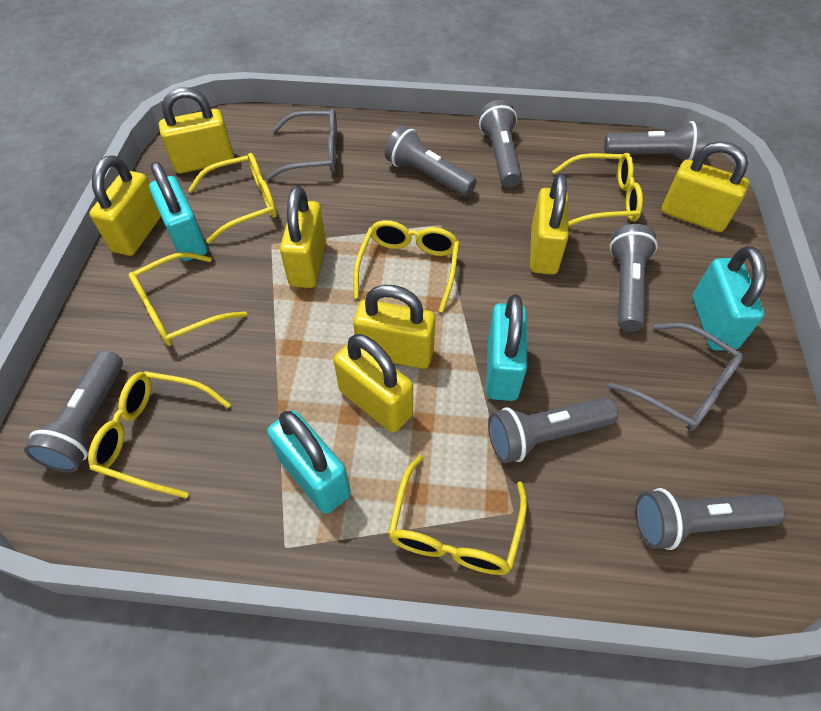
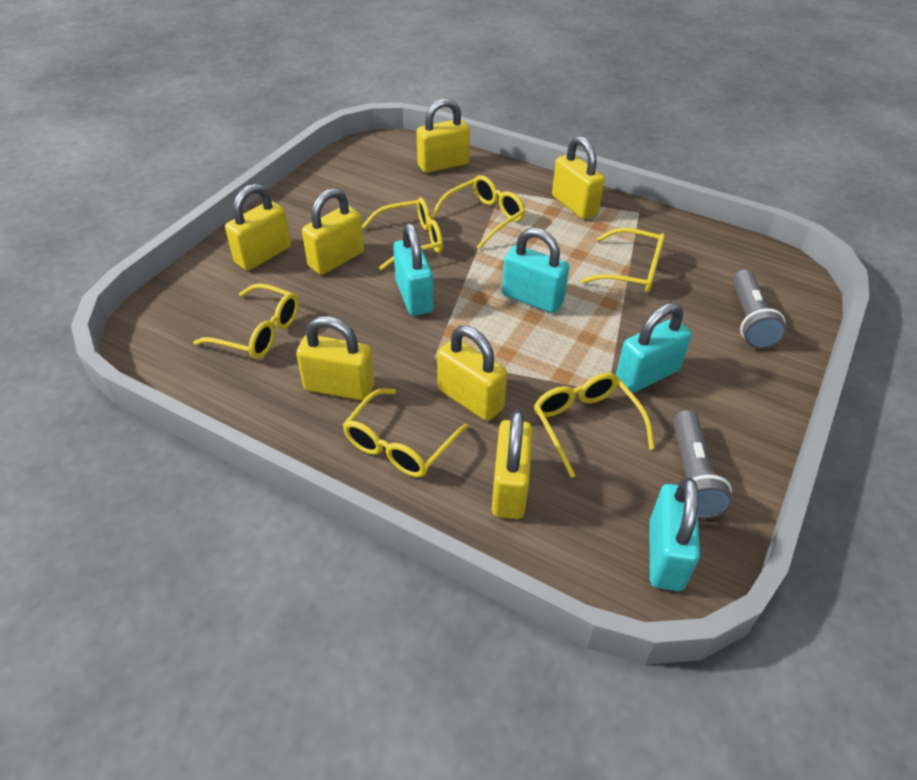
grey flashlight: [24,350,123,472] [385,126,477,197] [479,100,522,188] [488,397,618,463] [604,121,707,161] [609,224,658,332] [635,488,785,550] = 7 -> [673,410,733,519] [733,269,787,349] = 2
grey glasses: [266,109,337,180] [608,323,744,431] = 2 -> none = 0

